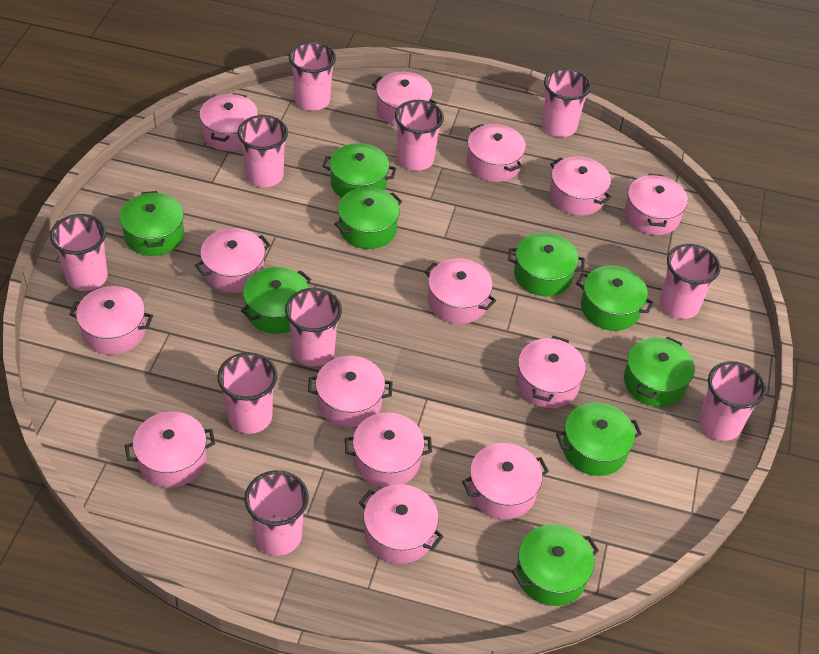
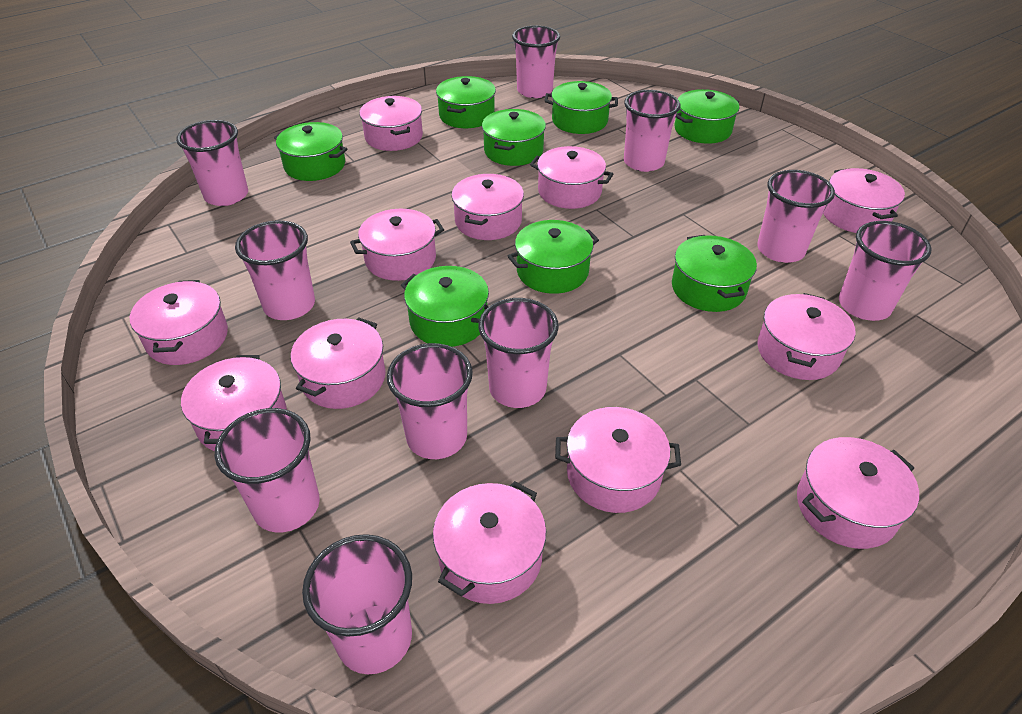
green pot: [120,191,184,256] [241,267,311,334] [322,143,396,198] [334,187,402,249] [508,233,585,296] [512,525,599,606] [556,402,642,476] [576,265,654,331] [624,336,695,407] = 9 -> [274,122,348,181] [401,266,489,347] [436,76,496,128] [482,109,546,166] [508,220,599,294] [545,81,618,134] [672,235,757,312] [674,89,739,144] = 8
pink pot: [69,286,153,355] [125,412,215,488] [195,228,270,293] [199,93,258,151] [308,356,392,428] [345,412,432,487] [359,484,444,564] [372,72,437,126] [424,259,496,324] [462,443,549,519] [467,124,526,182] [516,336,586,408] [549,156,612,216] [625,174,688,235] = 14 -> [130,280,228,365] [181,355,287,451] [291,318,386,409] [350,209,444,281] [359,96,423,151] [433,481,546,604] [452,174,524,240] [530,146,613,209] [555,407,681,513] [757,293,855,380] [797,437,919,549] [823,168,905,233] = 12

